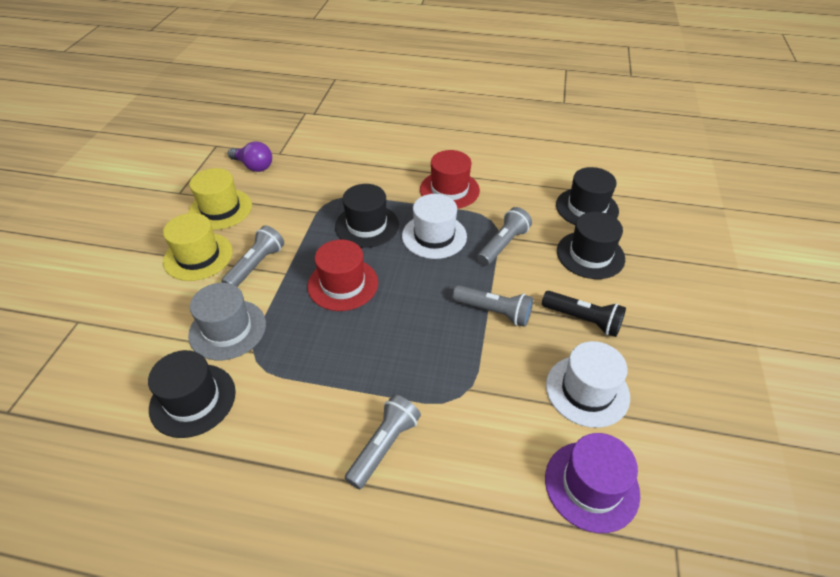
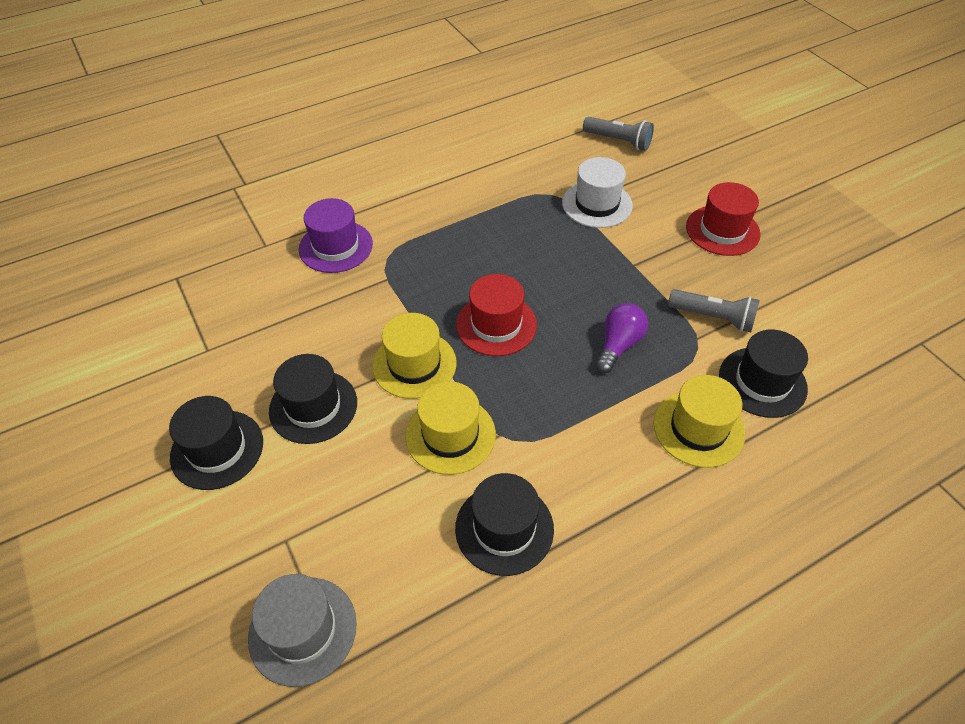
black flashlight: [542,291,626,337] = 1 -> none = 0
grey flashlight: [221,226,284,287] [345,395,421,489] [453,285,533,327] [477,207,532,266] = 4 -> [583,117,654,151] [668,289,760,332] = 2
white hat: [402,194,467,259] [546,341,630,428] = 2 -> [562,157,633,228] = 1
yellow hat: [163,213,233,281] [188,168,252,230] = 2 -> [372,313,457,399] [405,382,496,475] [653,375,745,468] = 3

